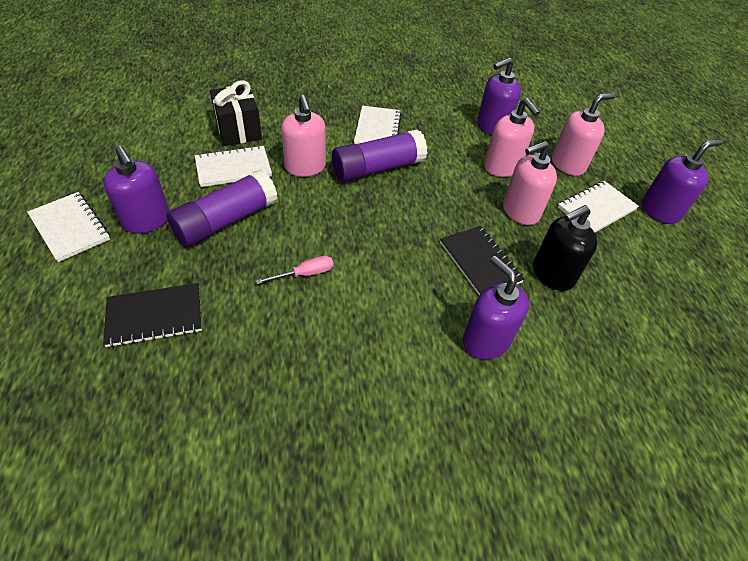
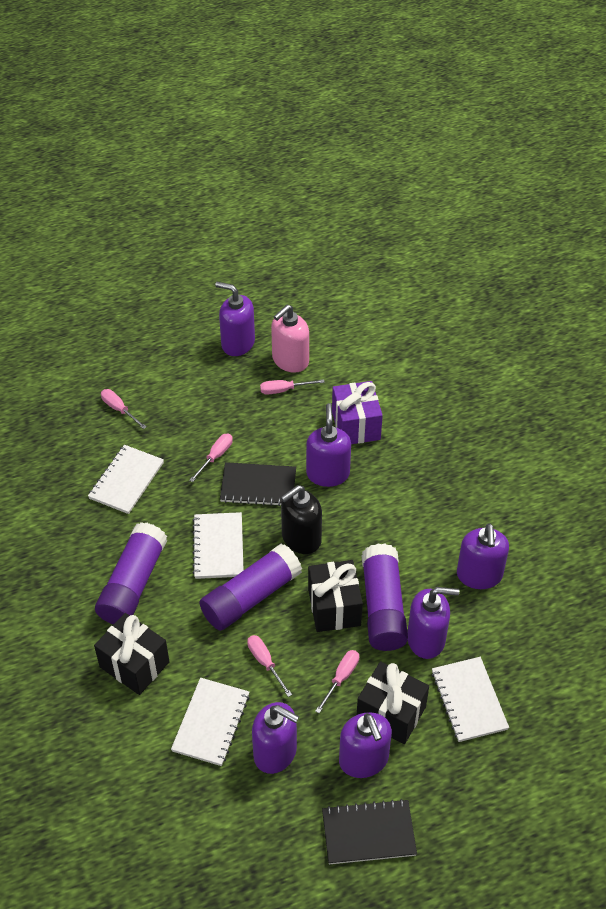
black gift: [210,80,262,146] = 1 -> [94,613,170,695] [308,560,363,632] [357,661,429,744] = 3
pink screwdriver: [255,256,333,284] = 1 -> [101,389,146,429] [189,434,233,482] [247,635,292,697] [260,379,325,394] [315,650,359,713] = 5
pink soap dispenser: [281,95,326,177] [484,98,540,177] [503,141,557,225] [552,93,616,176] = 4 -> [271,305,309,373] = 1
purple gift: none = 0 -> [332,381,383,444] = 1
purple glue stick: [167,169,278,247] [332,129,427,182] = 2 -> [95,522,167,624] [199,544,302,631] [362,544,408,651] = 3
purple soap dispenser: [104,145,169,233] [463,256,529,359] [477,58,521,135] [642,139,723,224] = 4 -> [215,282,255,356] [252,702,299,774] [306,403,351,487] [339,712,392,778] [407,587,459,659] [457,524,509,589] = 6

